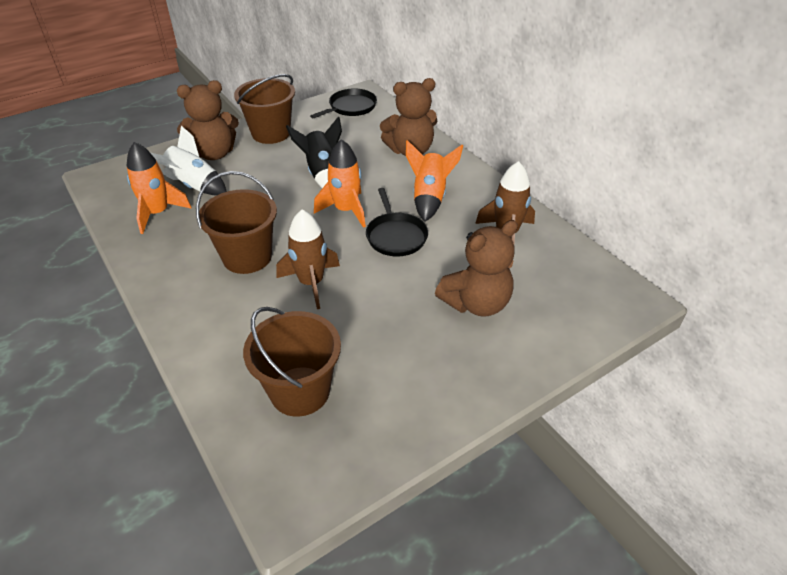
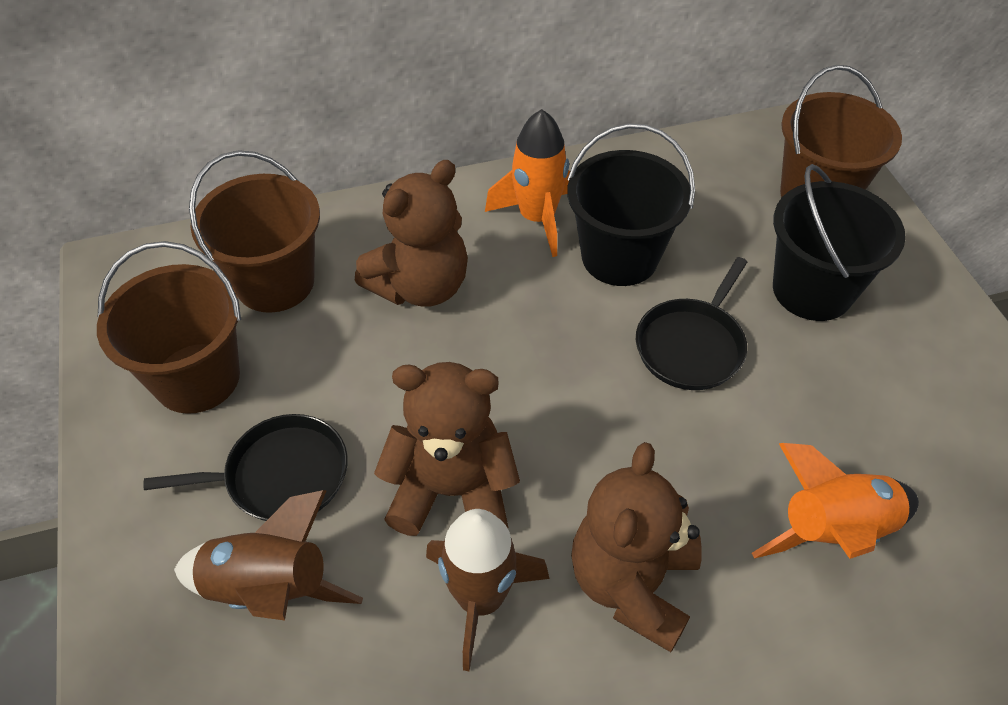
black bucket: none = 0 -> [567,123,695,286] [773,164,906,321] = 2
black rocket: [286,116,342,188] = 1 -> none = 0
orange rocket: [127,142,192,234] [314,139,366,228] [406,140,463,222] = 3 -> [485,109,570,257] [752,443,919,559] = 2
white rocket: [151,126,227,196] = 1 -> none = 0

